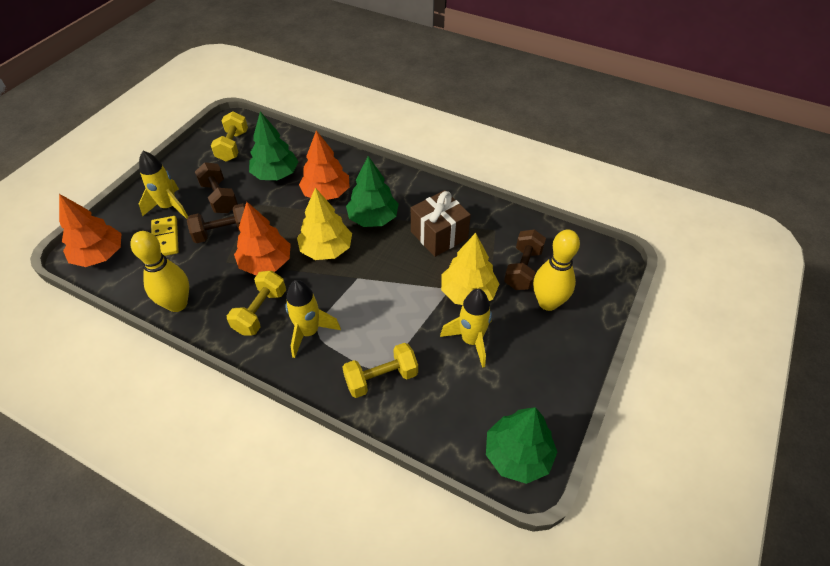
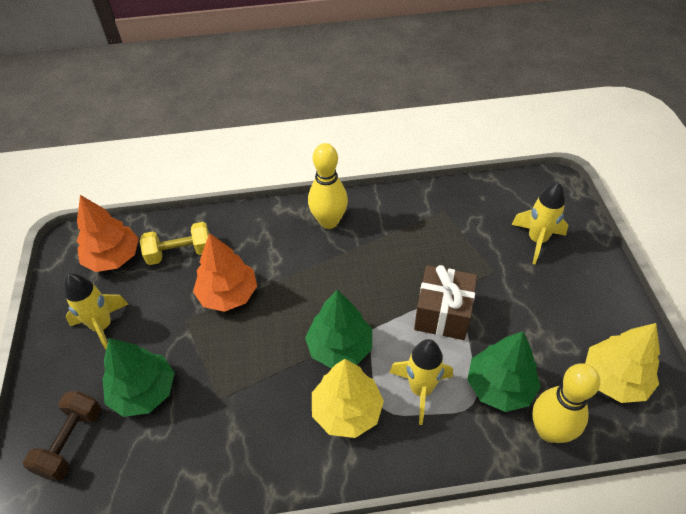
brown dumbbell: [187,203,246,243] [195,162,238,213] [504,229,546,290] = 3 -> [23,391,101,481] = 1
orange tree: [59,194,121,267] [234,202,291,275] [299,131,350,200] = 3 -> [77,195,139,272] [193,233,257,312] = 2
yellow domino: [151,216,179,256] = 1 -> none = 0
yellow dumbbell: [211,111,248,162] [227,271,286,335] [342,343,418,398] = 3 -> [140,222,209,265] = 1

